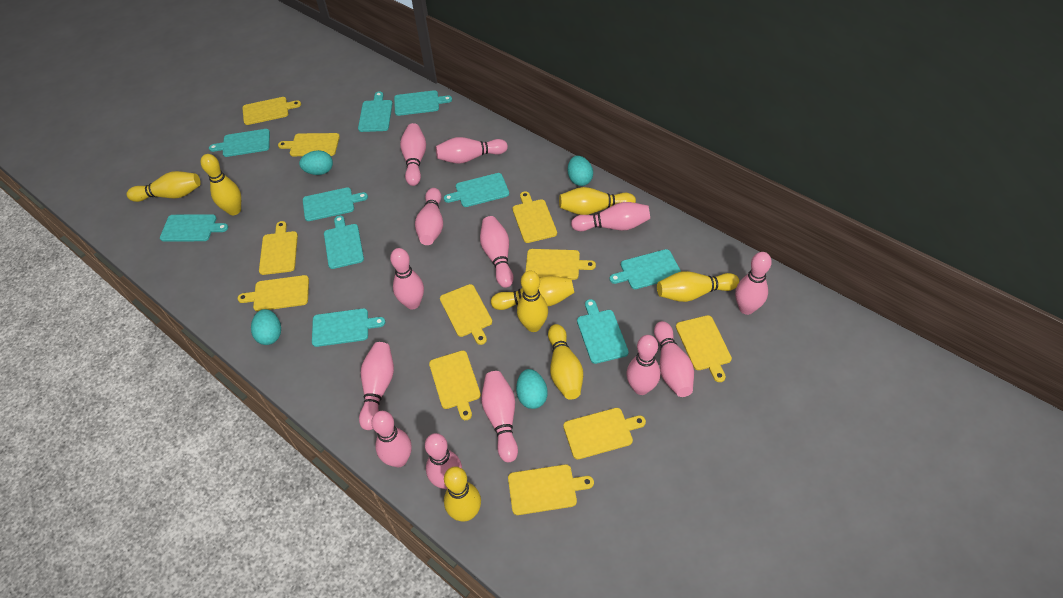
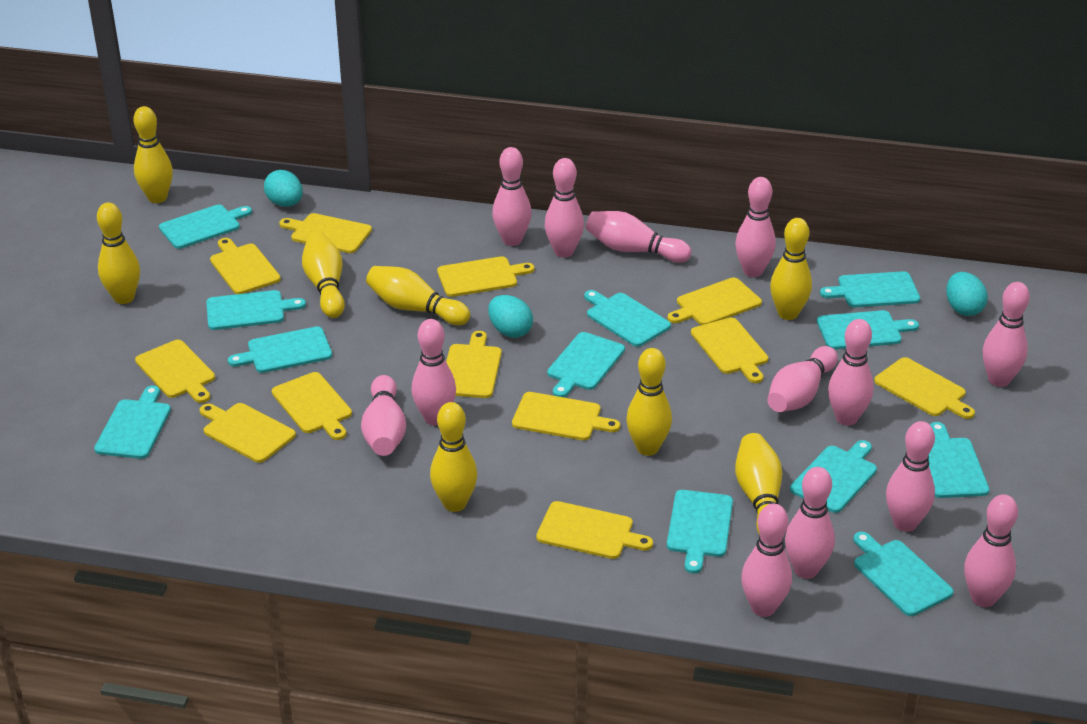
turquoise cutting board: [160,214,228,241] [209,129,270,157] [303,187,368,221] [312,308,385,347] [324,216,364,269] [358,91,393,132] [394,90,452,116] [444,173,509,207] [577,299,629,364] [610,249,681,289] = 10 -> [94,386,171,459] [159,205,252,249] [206,290,306,330] [228,326,332,373] [547,332,625,397] [584,290,671,347] [667,490,733,574] [790,440,877,513] [817,310,919,349] [820,271,920,307] [853,532,954,616] [928,422,989,498] = 12
turquoise egg: [251,309,281,345] [299,150,333,175] [516,369,547,409] [568,156,593,186] = 4 -> [264,170,303,207] [488,295,533,338] [946,272,988,316] = 3
yellow cutting board: [237,275,309,311] [242,97,301,125] [259,221,298,275] [278,133,340,156] [429,351,481,420] [440,284,492,345] [508,464,594,515] [512,191,557,243] [525,249,596,280] [563,408,646,459] [676,315,732,382] = 11 -> [135,340,215,403] [199,403,296,463] [210,238,281,294] [272,372,352,440] [279,213,372,253] [437,256,534,297] [446,331,502,398] [512,392,620,440] [536,501,653,559] [668,278,762,325] [691,317,768,383] [874,357,975,419] = 12

